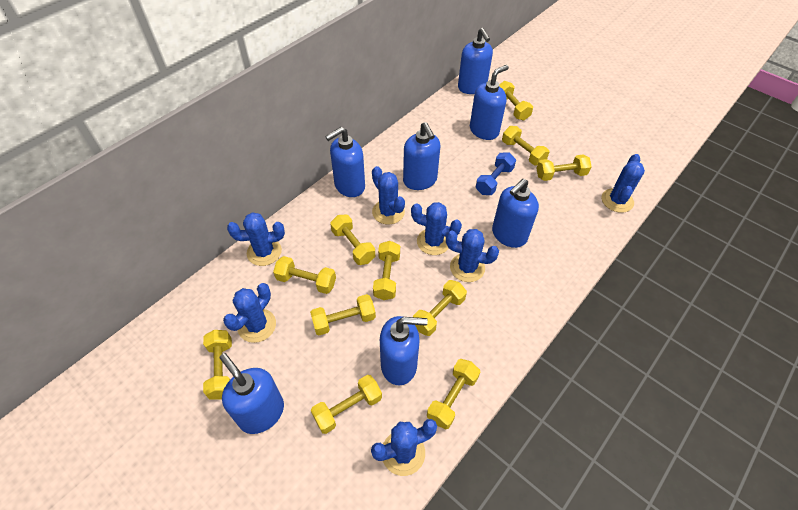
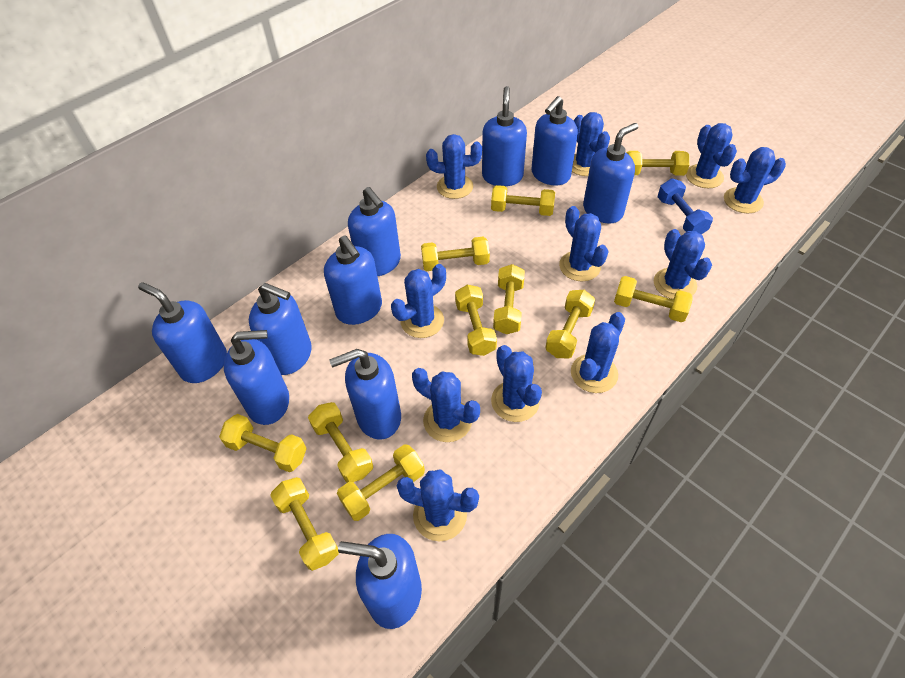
blue cactus: [223,283,276,343] [227,212,285,266] [371,419,437,476] [372,166,405,225] [411,202,462,255] [446,229,499,282] [602,154,645,213] = 7 -> [391,264,446,338] [397,469,479,541] [412,368,480,442] [426,134,482,199] [491,345,542,422] [559,206,609,282] [571,312,625,393] [572,112,610,176] [654,229,712,299] [686,123,737,188] [724,147,786,213] = 11
blue soap dispenser: [220,353,284,434] [325,127,365,197] [380,316,428,386] [403,122,440,190] [458,28,493,94] [470,65,509,140] [492,179,539,248] = 7 -> [138,282,227,383] [224,330,289,425] [249,283,312,375] [324,235,382,325] [329,349,401,440] [338,534,422,629] [348,187,401,276] [482,86,527,186] [531,96,578,186] [583,123,638,224] = 10

